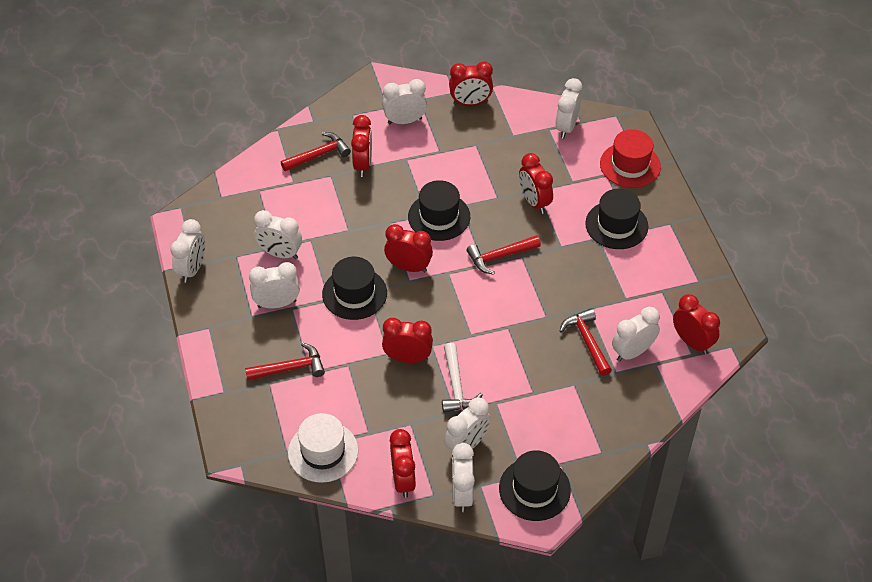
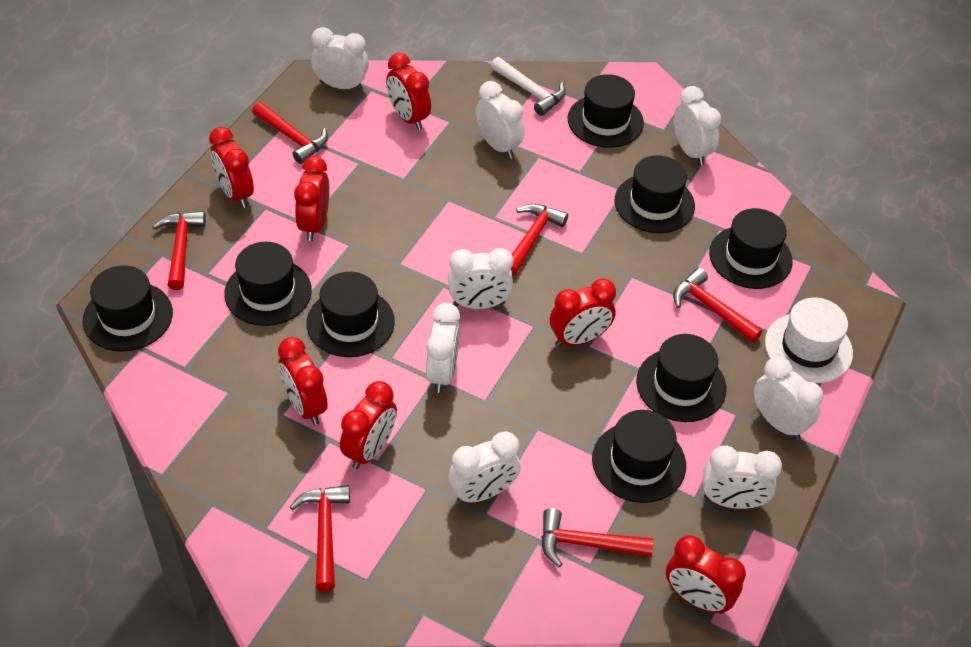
black hat: [322,257,387,320] [408,180,470,241] [499,450,571,521] [585,189,648,249] = 4 -> [83,265,173,352] [224,242,312,326] [306,272,395,357] [567,74,644,148] [592,410,686,503] [615,155,695,233] [636,334,726,422] [709,208,793,289] = 8
red hammer: [245,342,325,380] [281,132,351,171] [467,235,541,275] [560,308,612,376] = 4 -> [152,211,206,290] [252,102,328,164] [290,485,350,591] [511,204,568,276] [541,508,654,567] [673,268,763,343] = 6
red hat: [600,129,661,188] = 1 -> none = 0

